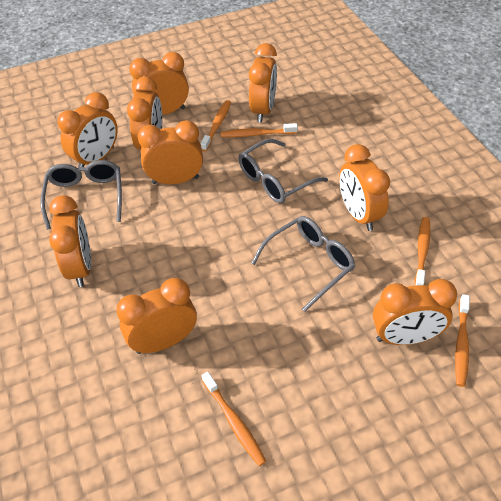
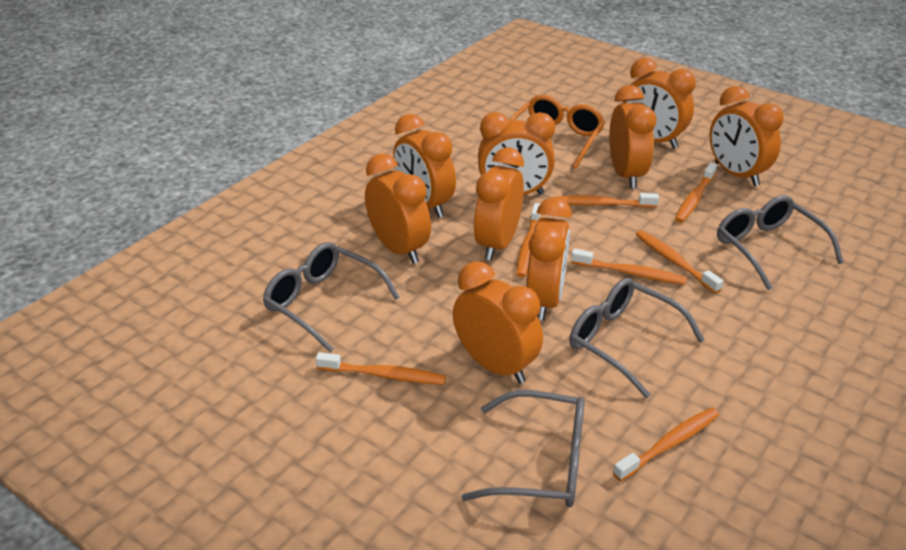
grey glasses: [40,160,122,230] [238,139,328,203] [252,216,355,312] = 3 -> [263,242,400,353] [462,390,585,507] [569,278,705,398] [717,195,844,290] = 4
orange glasses: none = 0 -> [509,95,605,169] = 1
orange toothbrush: [201,100,231,151] [202,372,266,466] [221,123,298,137] [415,217,430,285] [455,294,470,387] = 5 -> [316,352,446,385] [516,203,542,277] [553,193,659,208] [571,249,687,285] [613,408,719,481] [636,230,724,294] [675,163,717,223] = 7

